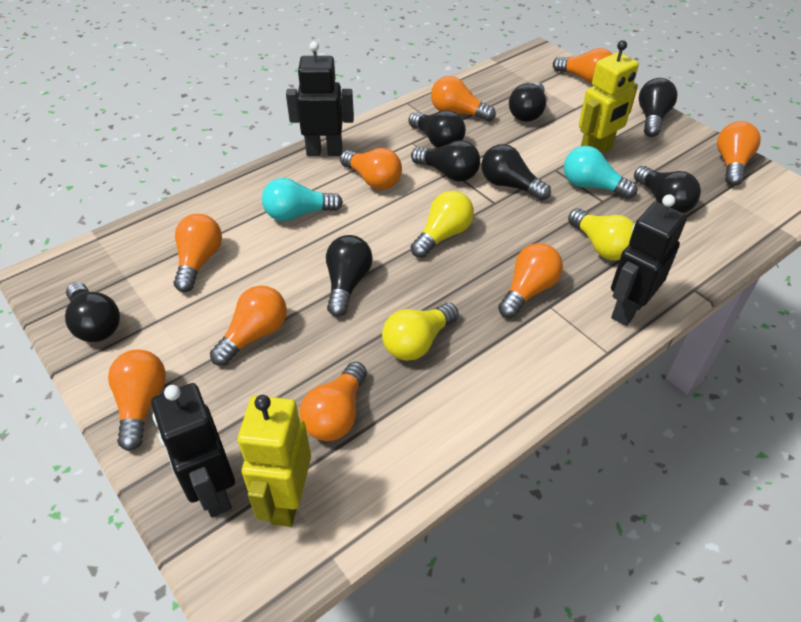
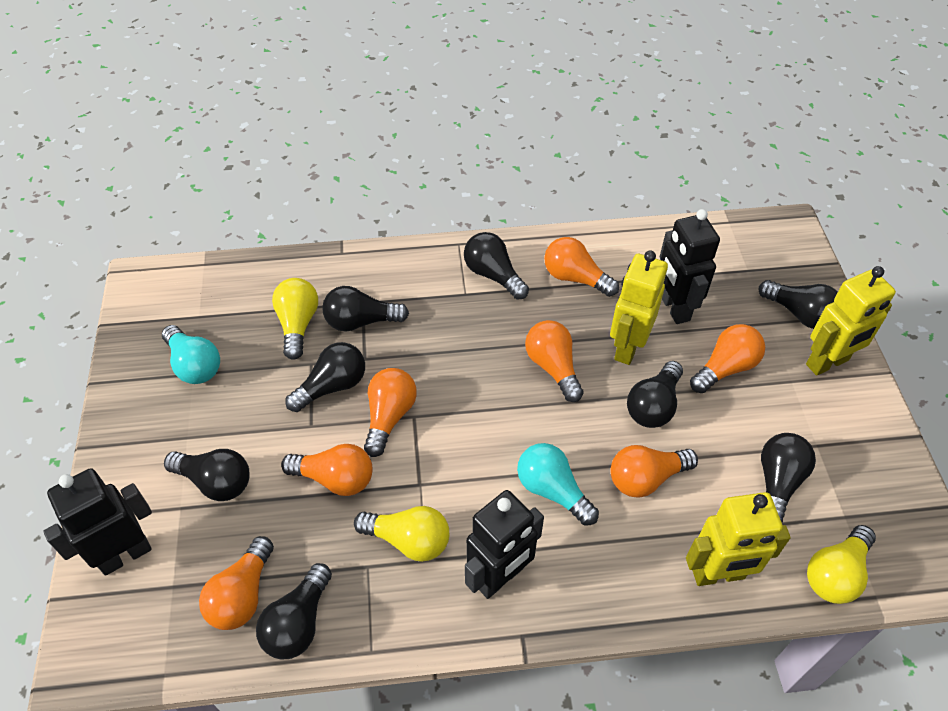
orange light bulb: [108,350,166,451] [173,214,222,292] [210,286,287,366] [299,362,367,441] [340,148,402,190] [431,76,496,122] [498,243,563,318] [553,48,612,84] [717,121,760,186] = 9 -> [199,536,274,630] [281,444,372,496] [364,368,417,457] [525,320,584,402] [544,237,619,297] [610,445,698,497] [690,324,765,393] = 7
yellow robot: [238,395,311,527] [579,40,639,153] = 2 -> [610,251,668,365] [686,492,791,586] [806,266,896,376] = 3

